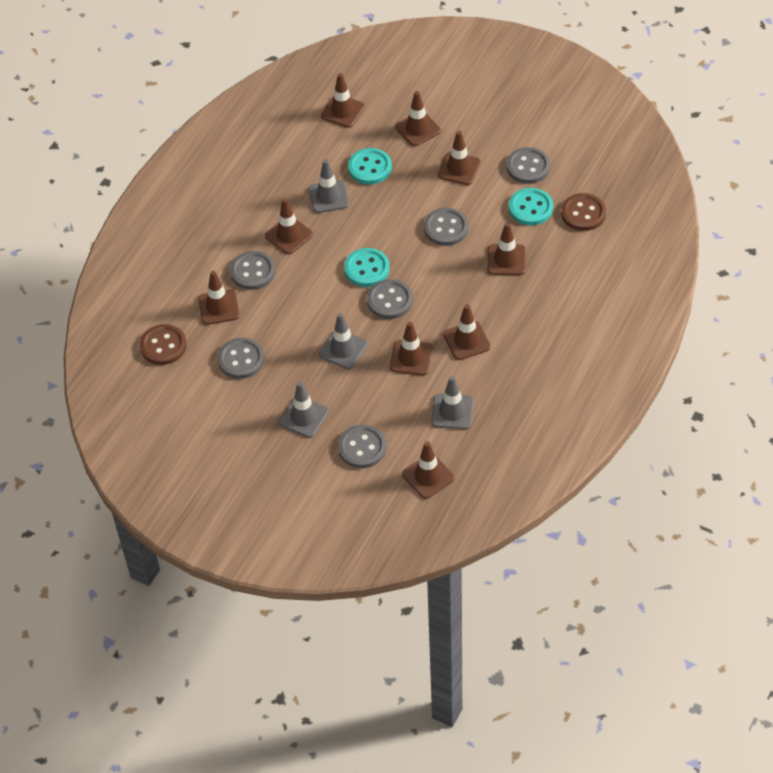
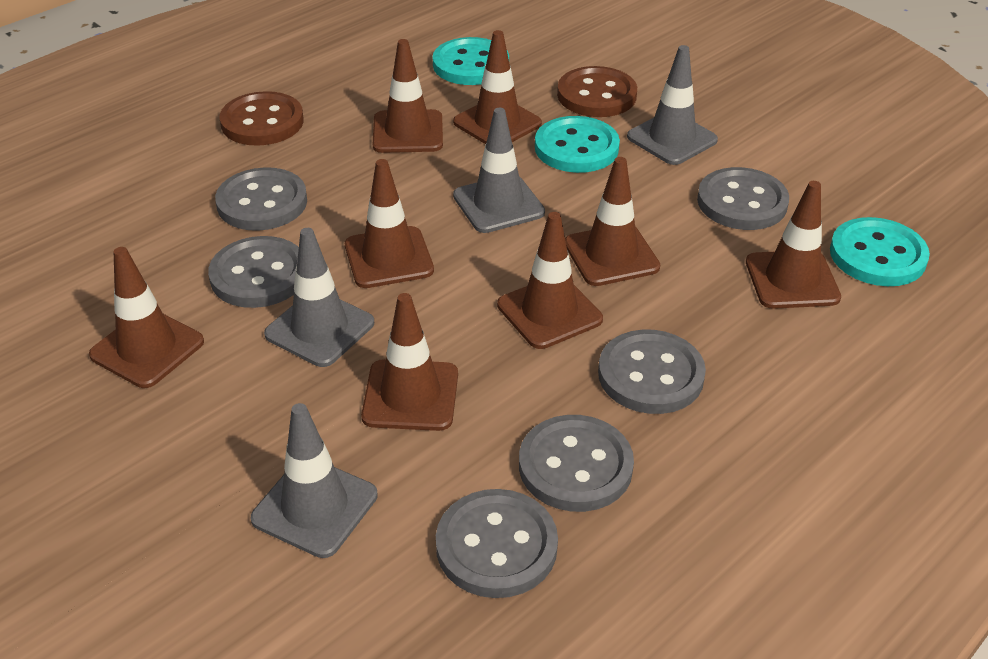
brown traffic cone: [198,271,240,325] [265,198,313,254] [321,73,365,128] [390,322,432,375] [395,91,441,146] [402,441,454,499] [438,131,481,185] [443,304,491,360] [488,223,526,275] = 9 -> [89,247,204,388] [345,159,434,288] [361,293,458,431] [373,39,443,153] [453,30,542,144] [497,212,603,349] [565,157,660,286] [746,181,841,309] = 8

